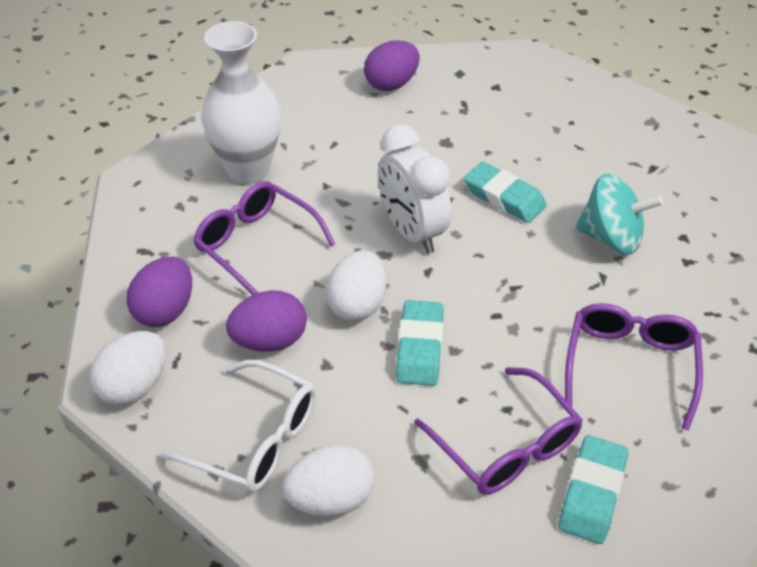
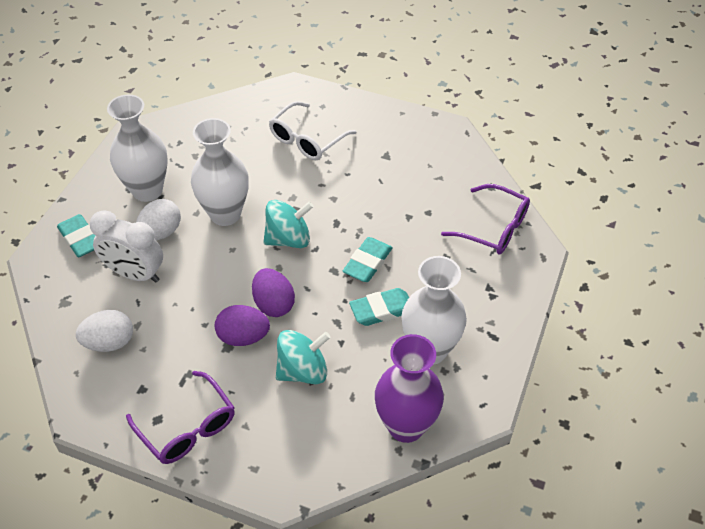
purple egg: [127,257,192,327] [226,290,307,352] [364,40,420,91] = 3 -> [215,305,270,346] [252,268,295,317] = 2
purple glasses: [193,181,336,295] [414,367,583,494] [565,303,703,431] = 3 -> [126,371,235,464] [441,184,530,255] = 2
purple vase: none = 0 -> [375,334,444,443] = 1
turquoise spinning top: [575,173,663,254] = 1 -> [263,200,314,248] [276,330,330,384] = 2
white egg: [90,331,166,405] [283,444,375,516] [326,250,386,321] = 3 -> [76,310,133,352] [136,199,181,241] = 2
white vase: [201,21,281,184] = 1 -> [107,94,168,202] [191,118,249,226] [401,256,467,365] = 3

